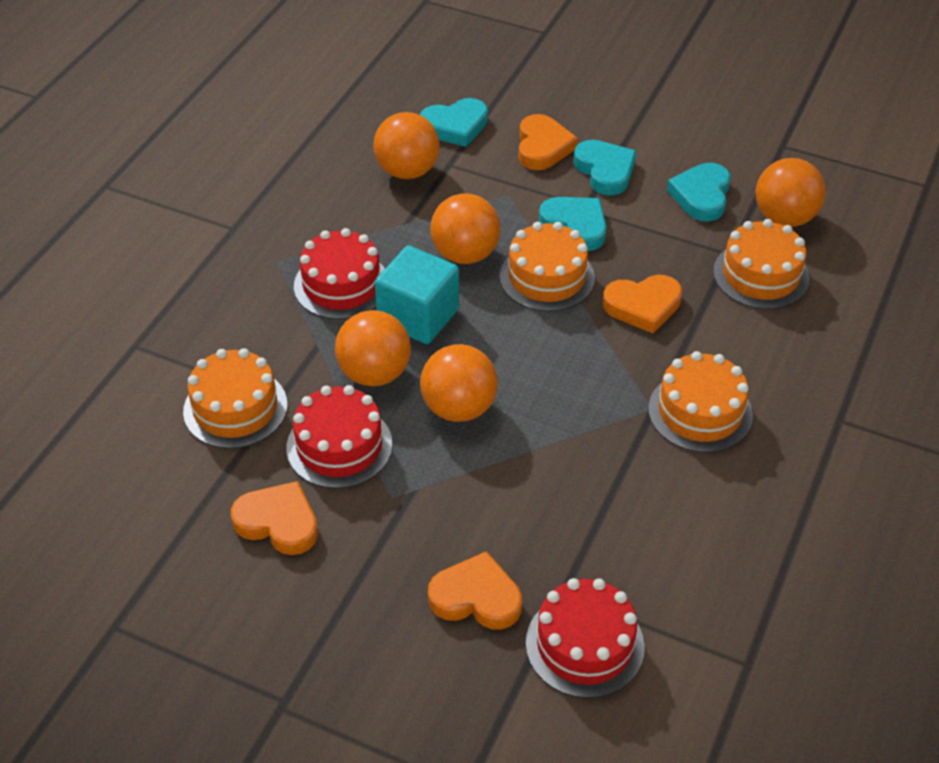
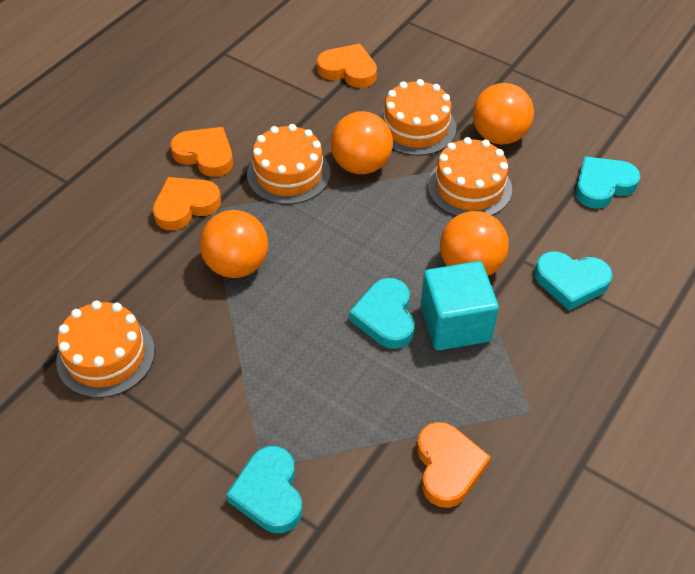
orange ball: [335,310,411,386] [373,112,440,179] [420,344,498,422] [430,193,500,264] [755,158,826,227] = 5 -> [199,210,268,278] [331,111,393,174] [440,211,509,276] [473,83,534,145] = 4
red cake: [286,385,393,489] [294,228,385,320] [526,578,645,698] = 3 -> none = 0

